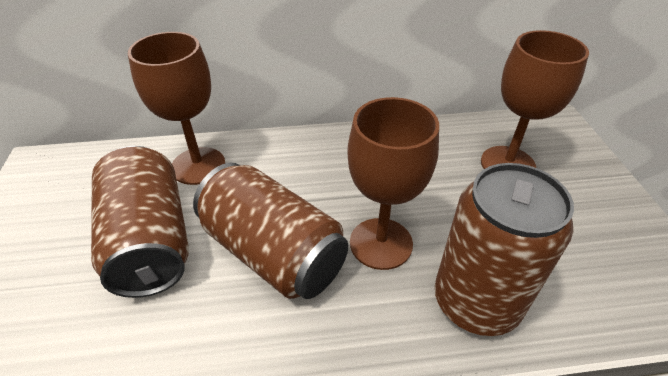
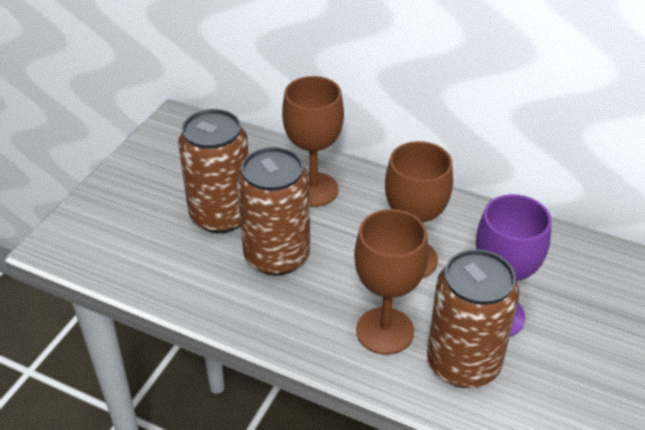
purple goblet: none = 0 -> [476,194,552,337] = 1

